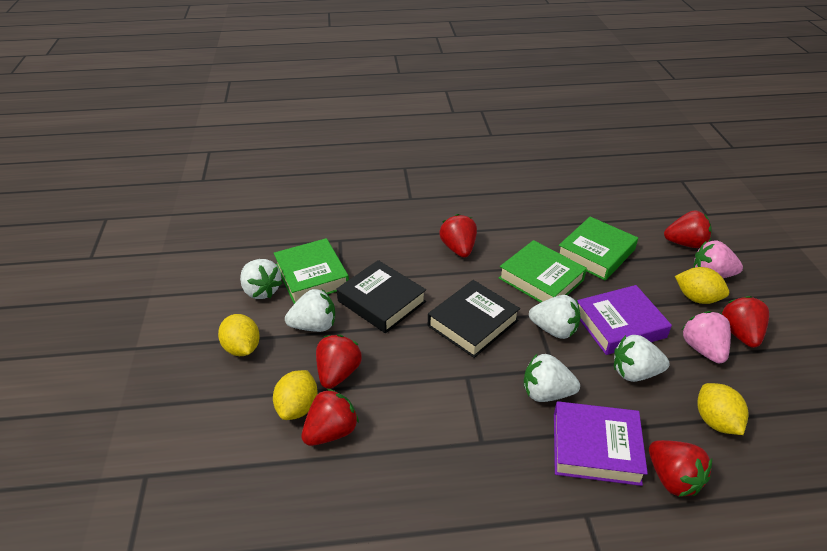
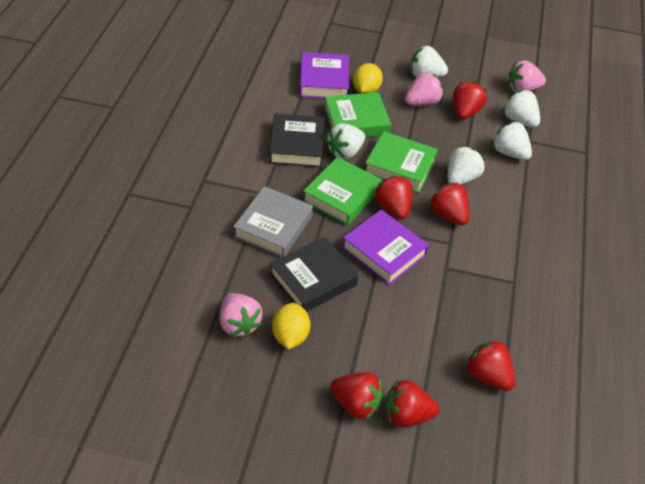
grey book: none = 0 -> [233,186,313,257] = 1
pink strawberry: [682,311,731,363] [693,241,743,278] = 2 -> [220,293,262,337] [405,72,443,106] [508,60,546,92] = 3
yellow lemon: [218,314,260,356] [273,370,318,420] [675,267,729,304] [697,383,749,435] = 4 -> [272,303,310,350] [353,63,383,93] = 2

